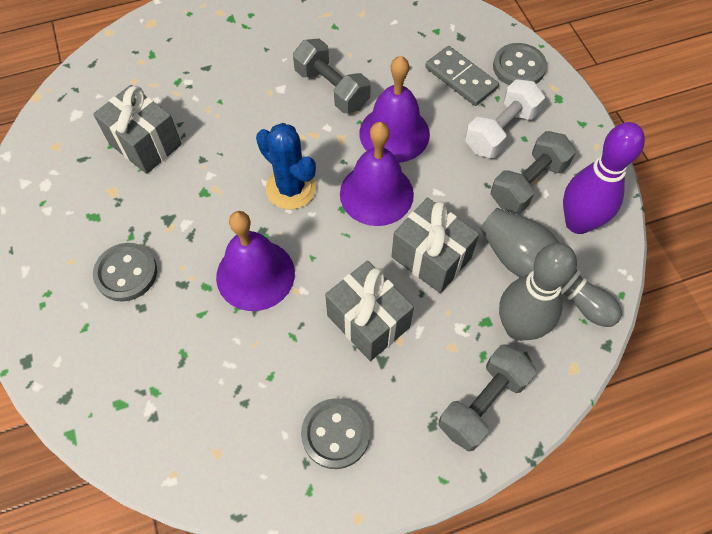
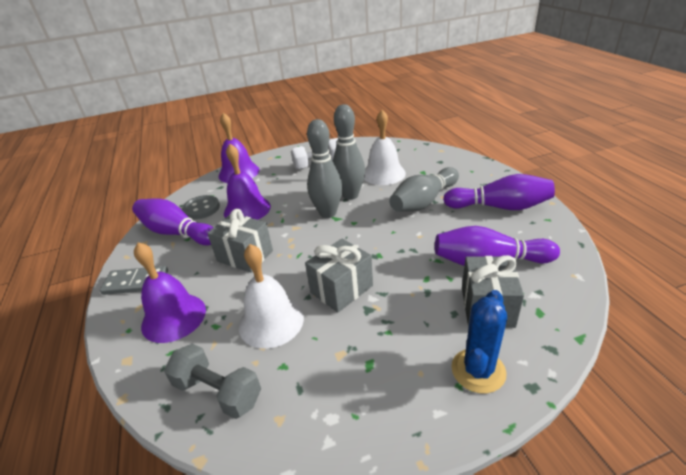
grey bowling pin: [480,208,622,327] [499,243,577,341] = 2 -> [307,119,343,218] [333,104,365,200] [389,167,459,212] = 3
grey button: [93,243,157,302] [301,398,370,469] [493,43,547,85] = 3 -> [182,195,220,219] = 1
grey dumbbell: [293,39,371,113] [439,344,536,452] [491,131,576,214] = 3 -> [164,344,261,419] = 1
purple bowling pin: [563,122,645,234] = 1 -> [132,198,213,245] [435,226,560,266] [443,174,555,210] = 3
white bell: none = 0 -> [239,244,304,349] [364,110,406,185] = 2

